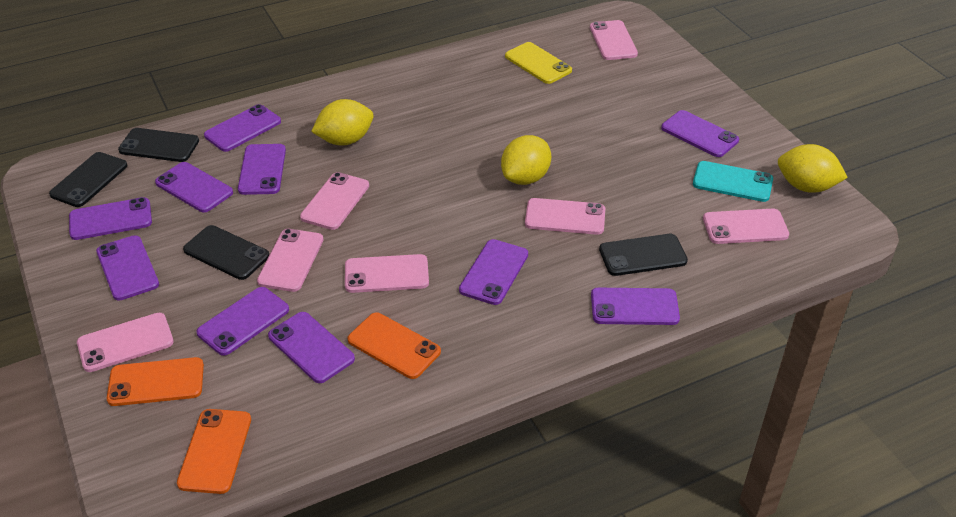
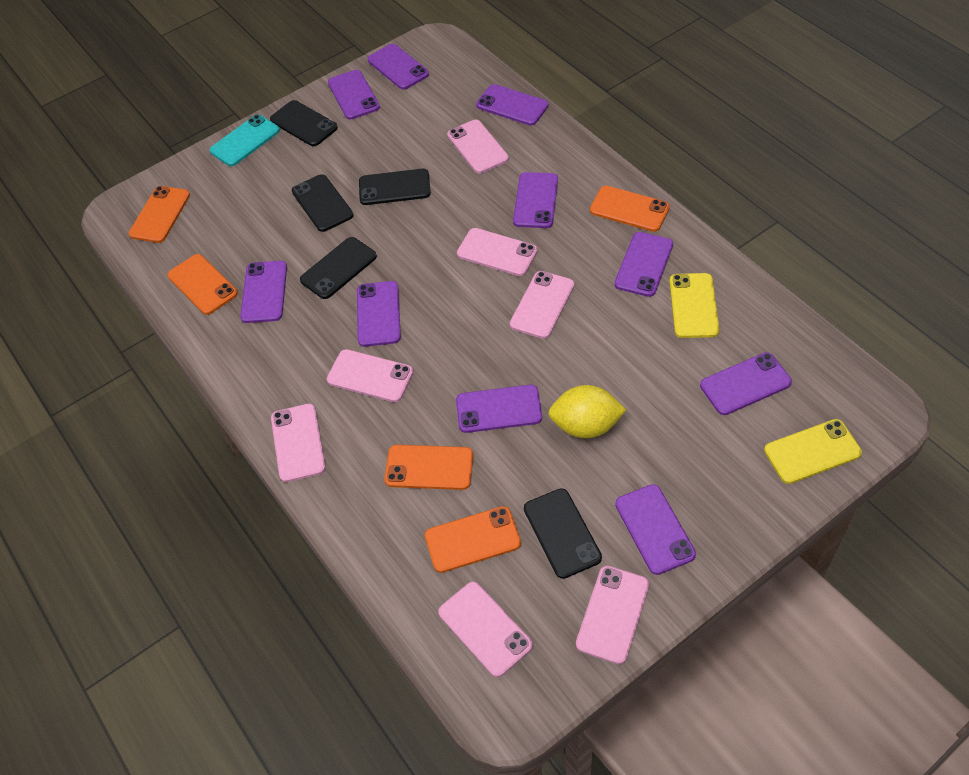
black phone: [49,152,127,207] [118,128,199,162] [183,225,269,280] [599,234,688,276] = 4 -> [270,100,338,146] [292,174,353,232] [300,237,377,299] [359,169,431,205] [524,488,602,579] = 5
orange phone: [107,357,204,406] [177,409,251,494] [348,313,441,379] = 3 -> [129,186,190,243] [167,254,238,315] [384,445,473,490] [425,506,521,573] [590,186,670,232] = 5
yellow lemon: [311,99,374,146] [501,135,551,185] [778,144,848,193] = 3 -> [548,385,626,438] = 1
yellow phone: [505,42,572,84] = 1 -> [669,273,719,338] [764,419,862,484] = 2

